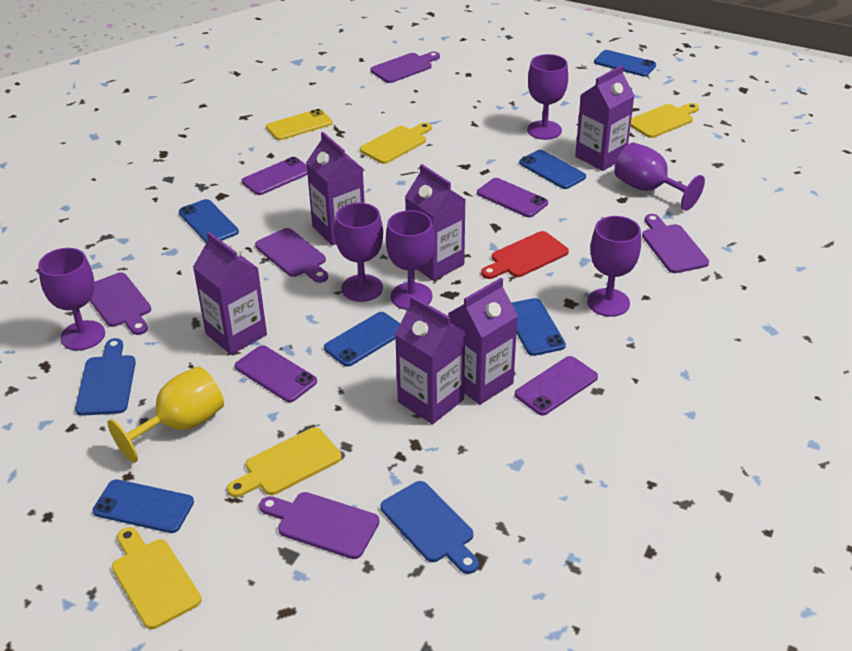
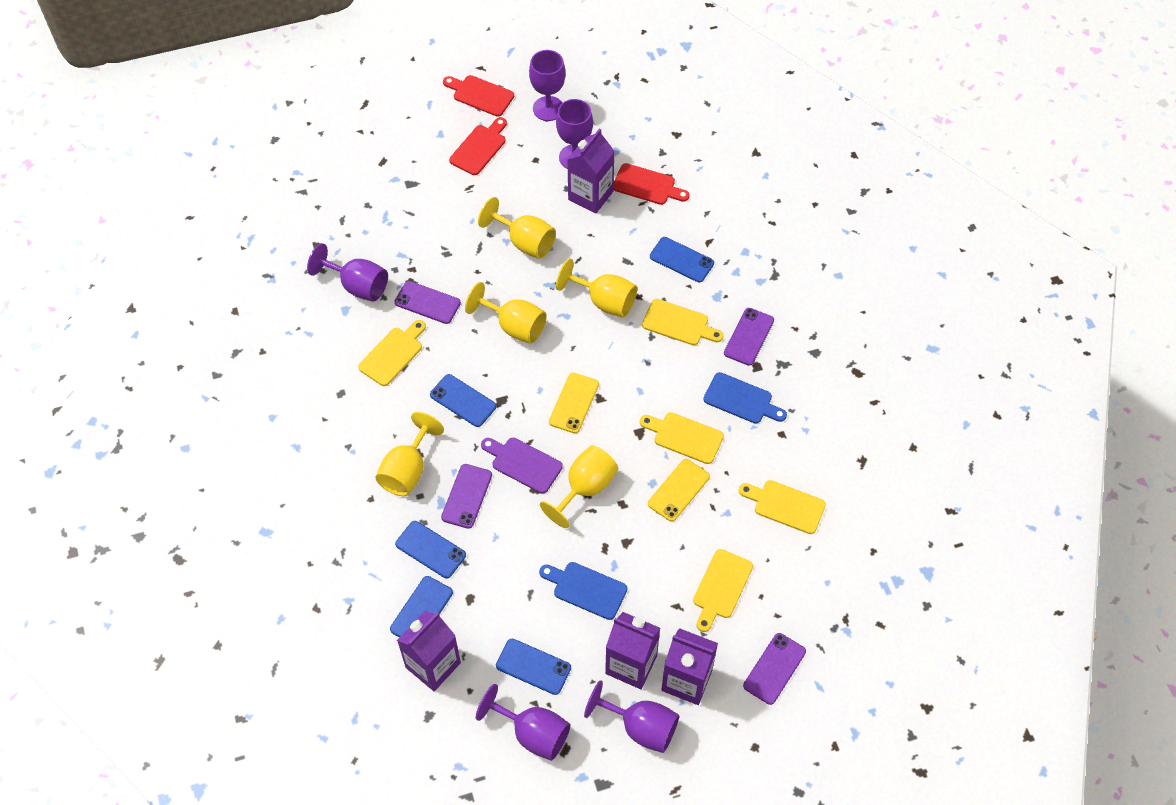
blue phone: [93,479,194,533] [179,199,239,243] [324,312,400,367] [512,298,566,356] [519,150,586,189] [594,50,656,76] = 6 -> [390,576,453,638] [395,521,466,578] [430,374,496,427] [496,638,571,695] [650,237,714,282] = 5
purple carton: [193,232,267,355] [306,132,365,246] [395,295,466,424] [405,164,466,281] [448,278,518,405] [575,65,635,171] = 6 -> [397,611,461,691] [567,128,615,214] [605,612,660,689] [661,628,718,705] = 4
purple cutting board: [90,272,151,335] [255,228,328,283] [259,492,379,559] [370,52,440,83] [642,214,709,273] = 5 -> [481,438,563,493] = 1
purple goblet: [38,248,105,351] [334,203,383,302] [386,210,435,310] [527,54,568,140] [587,216,641,317] [614,143,705,211] = 6 -> [307,243,388,302] [476,684,571,761] [529,50,566,121] [556,99,593,169] [584,680,679,753] = 5
red cutting board: [481,231,569,279] = 1 -> [443,75,514,117] [449,117,507,175] [614,163,690,205] = 3
yellow cutting board: [112,527,202,629] [227,427,342,498] [360,122,432,164] [630,103,699,138] = 4 -> [358,320,426,386] [640,412,724,464] [642,299,724,345] [693,549,753,632] [739,480,826,534] = 5
yellow goblet: [107,366,224,463] = 1 -> [375,412,444,496] [465,282,547,344] [478,197,556,259] [540,445,618,528] [556,259,637,318] = 5
yellow phone: [266,109,333,140] = 1 -> [549,373,599,433] [648,459,710,522] = 2

